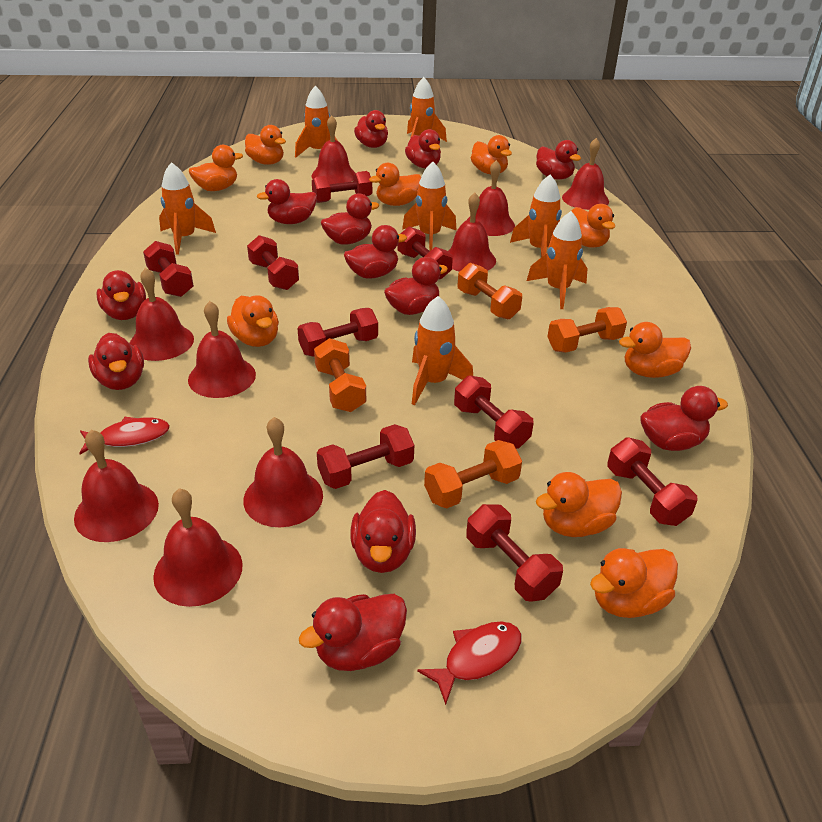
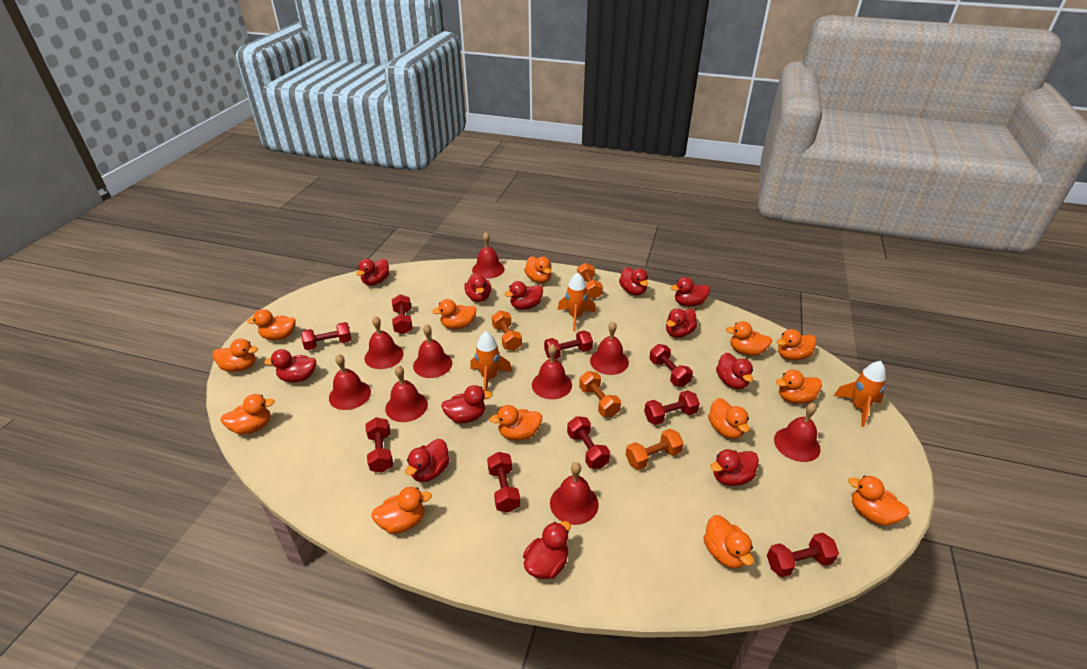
orange duck: [189,145,243,191] [227,295,279,347] [245,125,286,165] [369,163,421,206] [471,135,512,174] [536,472,622,537] [572,204,615,248] [590,548,678,618] [619,322,691,378] = 9 -> [213,338,258,372] [220,394,275,435] [247,309,296,340] [371,487,432,534] [432,299,476,329] [489,405,542,441] [524,256,551,283] [704,515,754,569] [708,398,749,439] [726,321,772,356] [776,329,817,360] [776,370,822,404] [848,475,910,526] = 13
orange rocket: [159,162,216,255] [295,86,338,157] [402,162,457,251] [407,77,447,142] [412,296,473,405] [510,175,562,257] [527,211,588,309] = 7 -> [470,332,512,391] [558,272,596,331] [834,361,886,427] = 3
red fish: [79,417,170,455] [417,621,521,705] = 2 -> none = 0

